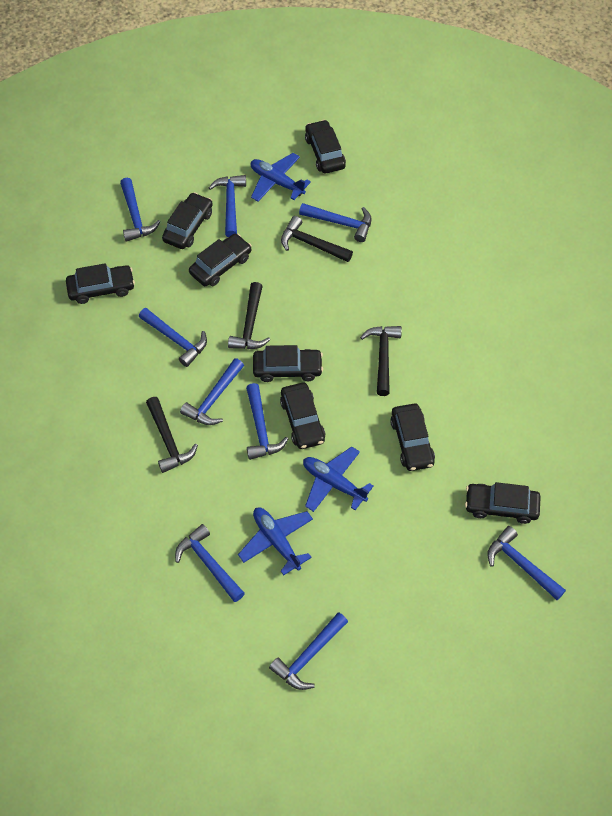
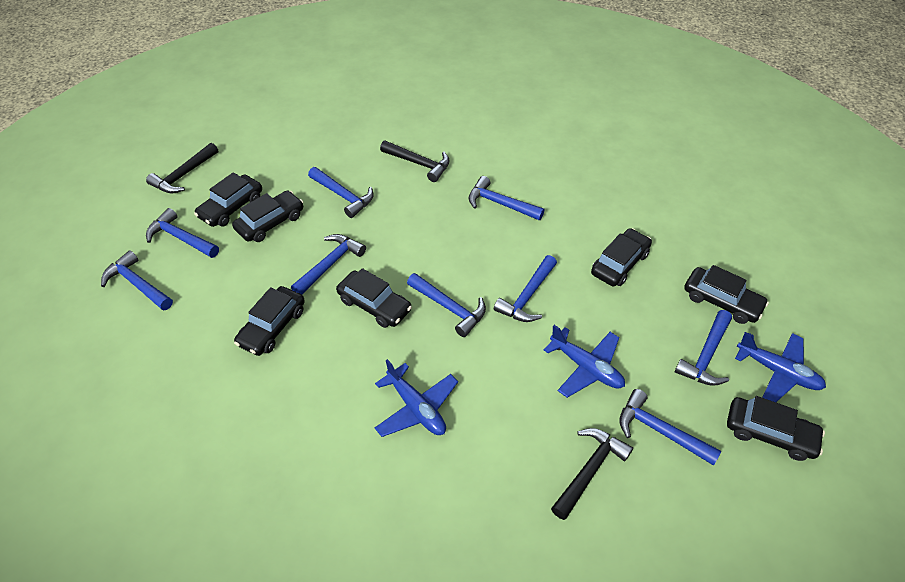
black car: [66,263,135,304] [162,192,213,249] [189,234,252,286] [253,345,323,382] [280,383,325,449] [305,120,346,173] [390,403,435,471] [465,482,541,524] = 8 -> [194,172,262,227] [232,191,303,242] [234,286,305,356] [336,268,412,328] [591,228,652,287] [684,265,769,324] [727,396,825,461] = 7
black hammer: [146,397,198,473] [228,282,270,349] [281,216,353,262] [360,326,402,396] = 4 -> [146,143,218,194] [380,141,450,182] [551,428,633,520] = 3

